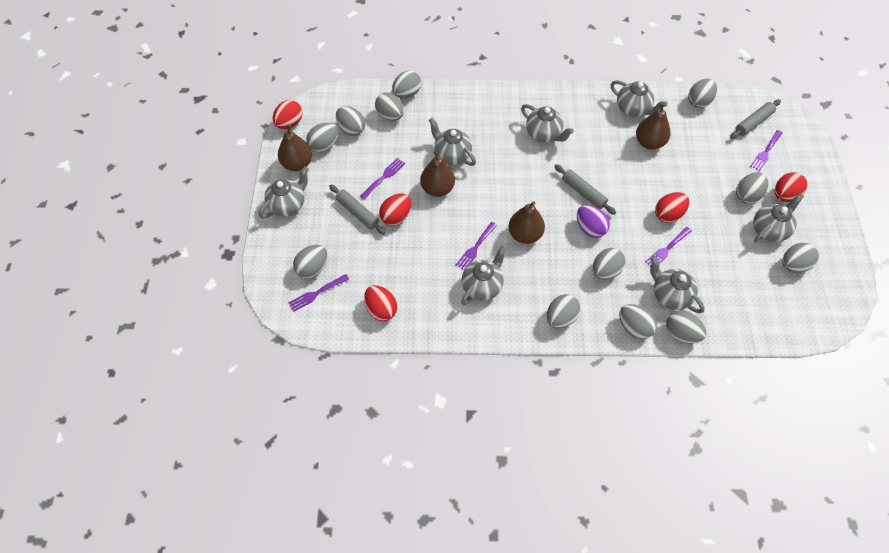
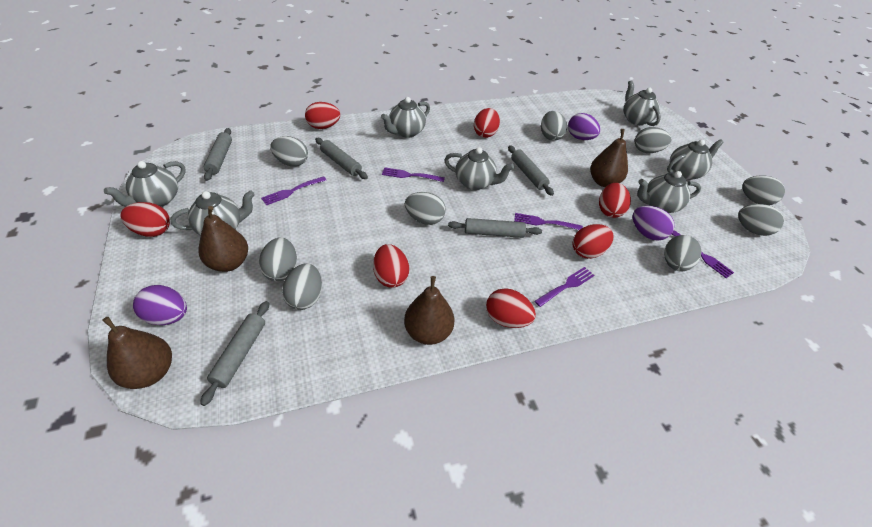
grey egg: [293,245,327,278] [306,123,338,152] [336,106,365,136] [375,92,404,121] [392,71,421,98] [547,294,580,329] [592,248,626,280] [619,304,657,339] [666,310,706,343] [688,78,717,108] [736,172,768,204] [782,243,819,273] = 12 -> [259,237,297,282] [270,136,308,167] [282,263,322,310] [405,192,446,225] [541,111,567,141] [635,127,671,153] [664,235,702,272] [738,204,784,236] [742,175,785,205] = 9
grey rolling pin: [329,185,386,235] [554,164,616,215] [730,99,781,139] = 3 -> [200,301,269,406] [204,128,232,181] [315,138,368,179] [448,218,542,238] [508,145,554,196] = 5
purple egg: [577,205,610,238] = 1 -> [133,285,187,325] [568,113,600,140] [633,206,675,241] = 3
red egg: [273,100,303,129] [364,285,397,321] [379,194,411,226] [655,192,689,223] [775,172,807,202] = 5 -> [120,202,170,237] [305,102,340,129] [373,244,409,288] [474,108,500,138] [486,288,536,328] [573,224,614,259] [599,183,631,218] = 7

